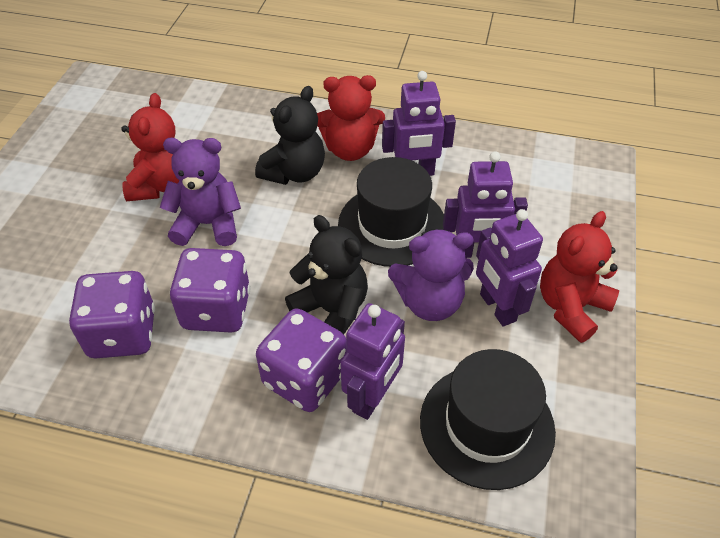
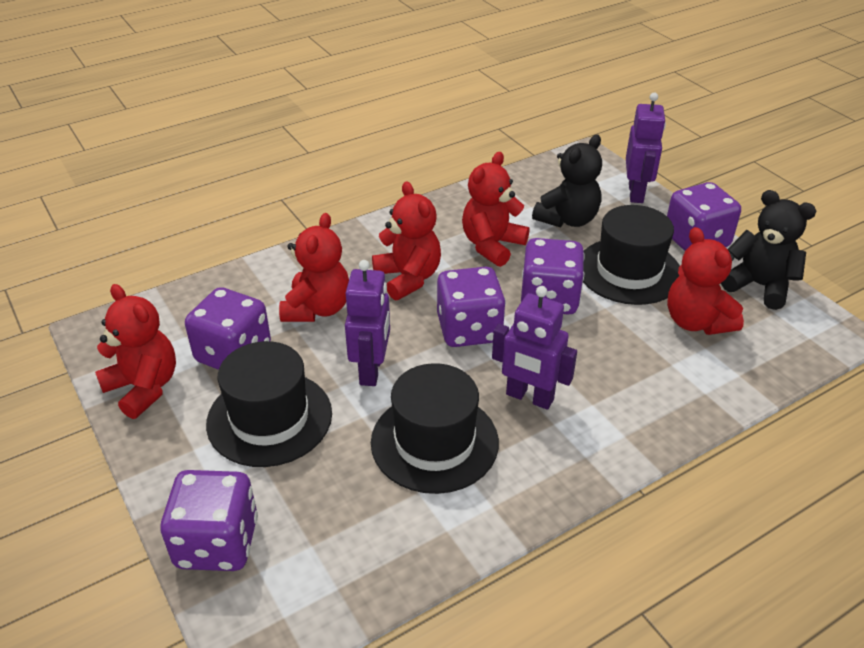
black hat: [338,157,444,267] [420,349,556,490] = 2 -> [206,341,332,467] [371,363,499,494] [583,205,680,305] = 3
purple dice: [69,271,155,359] [170,248,251,333] [256,308,347,412] = 3 -> [160,470,258,571] [185,287,271,370] [437,267,506,347] [521,238,585,315] [667,182,741,251] = 5
purple robot: [340,303,405,420] [382,71,456,176] [443,152,528,258] [476,209,543,327] = 4 -> [345,260,390,386] [492,286,577,410] [626,93,666,203] = 3
purple teddy bear: [160,138,241,246] [388,229,474,321] = 2 -> none = 0
red teddy bear: [121,93,179,201] [317,75,385,161] [540,211,619,343] = 3 -> [95,284,176,419] [279,213,349,322] [372,181,441,300] [462,152,529,267] [667,227,744,335] = 5

